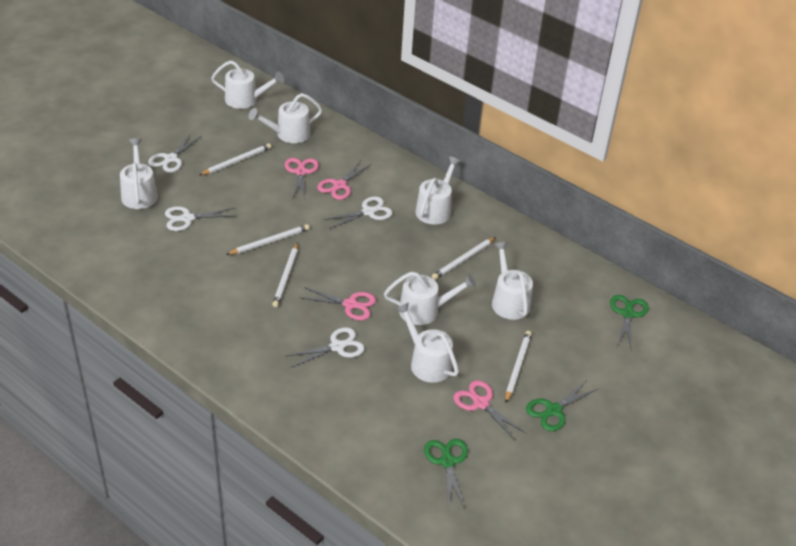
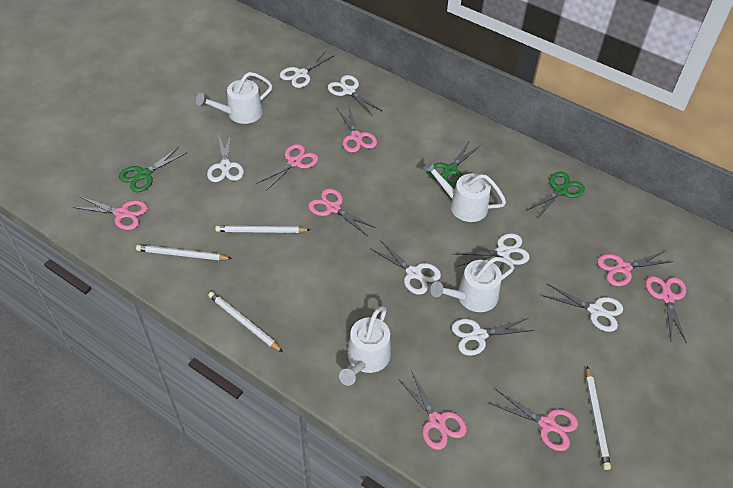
pink scissors: [285,158,319,199] [299,287,376,320] [317,160,371,200] [454,380,527,441] = 4 -> [73,196,148,230] [256,144,318,192] [308,188,376,236] [337,107,377,153] [397,370,467,450] [489,390,578,451] [597,251,674,286] [645,276,687,344] = 8
white pencil: [199,143,271,175] [226,224,309,255] [272,243,298,307] [432,237,496,280] [505,331,532,403] = 5 -> [136,245,232,260] [208,292,283,352] [215,226,310,233] [586,366,611,470] = 4
white scissors: [148,134,202,173] [165,206,235,231] [286,327,365,367] [324,196,393,229] = 4 -> [207,133,244,182] [280,51,335,88] [328,75,382,116] [371,240,441,295] [452,318,534,356] [453,233,530,267] [542,284,623,332] = 7
white watering can: [120,138,158,209] [211,61,284,109] [249,93,322,143] [384,272,476,325] [396,303,459,383] [415,156,461,225] [492,242,533,320] = 7 -> [196,72,272,124] [339,306,391,386] [423,160,506,222] [430,257,515,312] = 4

